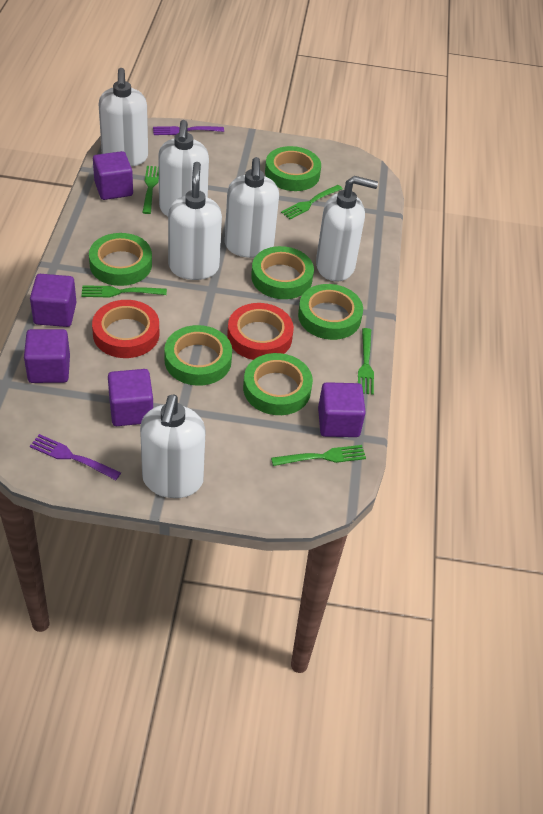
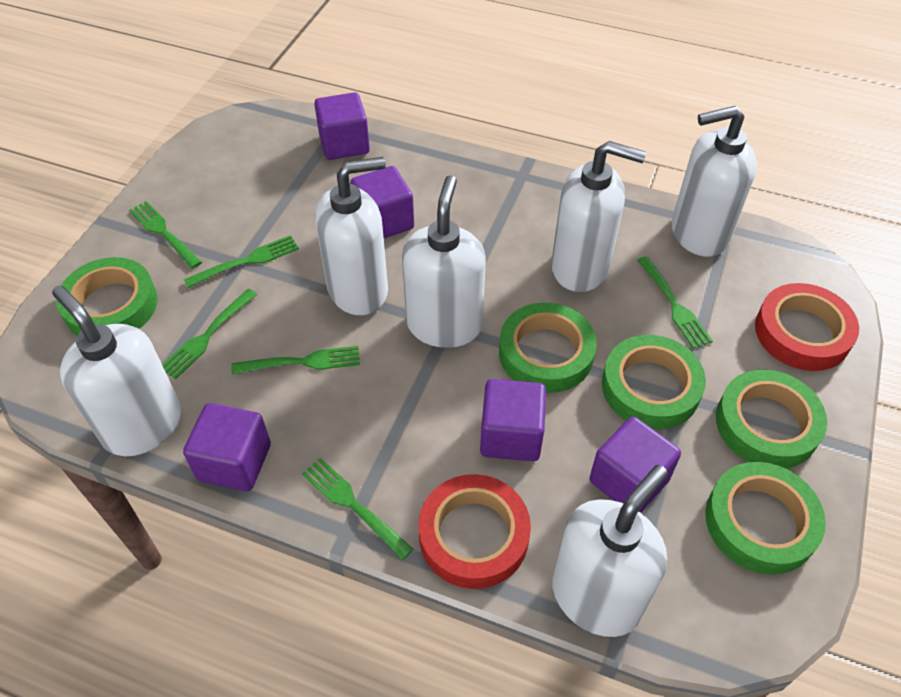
green fork: [81,285,167,297] [142,166,159,214] [271,445,366,466] [281,185,343,219] [358,328,374,395] = 5 -> [129,201,202,269] [162,289,257,379] [184,235,299,288] [231,346,360,374] [302,458,413,560] [637,256,713,349] = 6
green tape: [89,233,152,286] [164,325,232,386] [243,353,313,415] [251,246,314,299] [265,146,321,191] [298,284,363,340] = 6 -> [56,257,158,336] [499,302,597,393] [602,335,706,429] [705,462,826,575] [716,370,827,469] = 5
purple fork: [30,434,121,480] [153,126,224,135] = 2 -> none = 0

